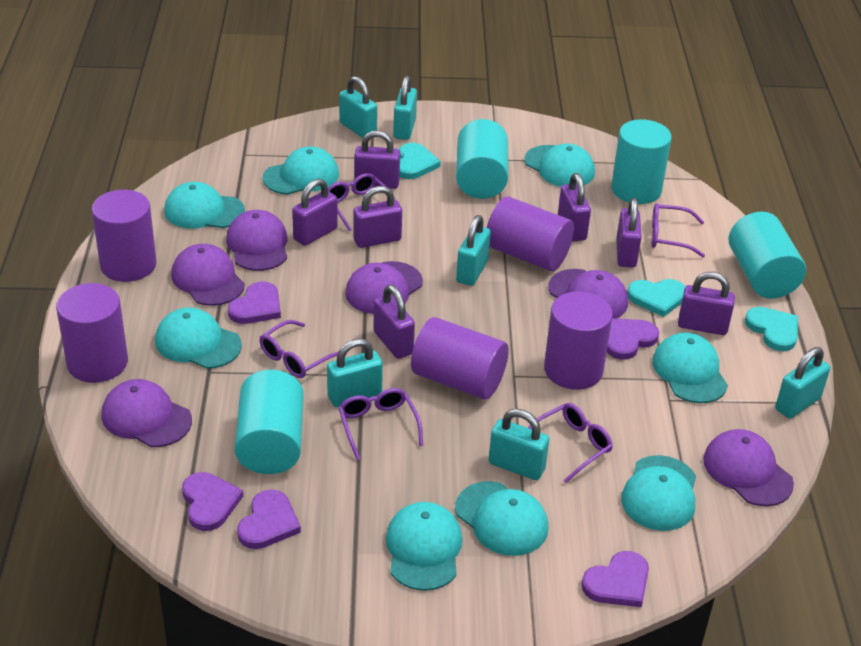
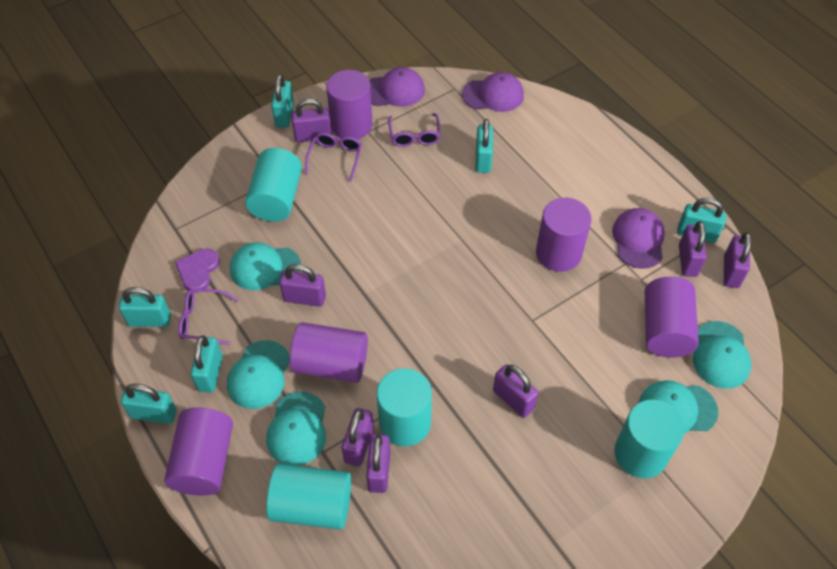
purple cap: [101,379,192,447] [171,244,245,306] [226,210,288,271] [345,261,423,314] [548,269,628,319] [703,429,794,506] = 6 -> [369,67,425,107] [462,72,524,112] [612,208,665,269] = 3
purple glasses: [260,320,346,378] [328,173,396,231] [338,388,423,460] [528,403,613,483] [652,203,705,257] = 5 -> [178,289,239,345] [305,133,362,182] [388,113,440,147] = 3
purple heart: [182,472,243,531] [228,281,281,324] [237,490,301,549] [582,551,649,607] [607,319,659,360] = 5 -> [175,248,220,293] = 1
turquoise cap: [155,307,242,369] [164,182,245,229] [263,147,339,195] [386,502,462,591] [455,481,548,556] [524,144,595,187] [621,455,696,531] [652,333,728,403] = 8 -> [227,340,290,409] [230,242,301,290] [266,391,326,466] [639,380,718,434] [693,321,751,389] = 5
turquoise heart: [399,143,441,179] [627,279,686,317] [745,307,798,351] = 3 -> none = 0

